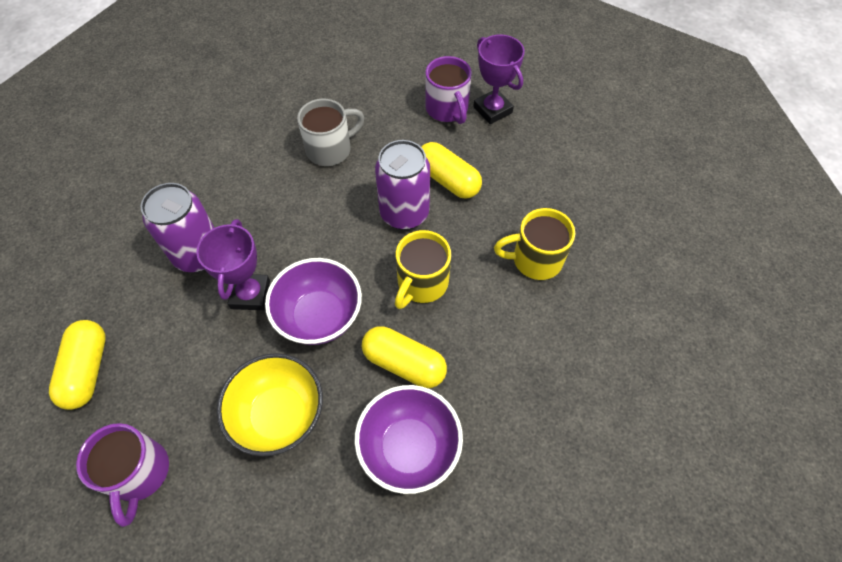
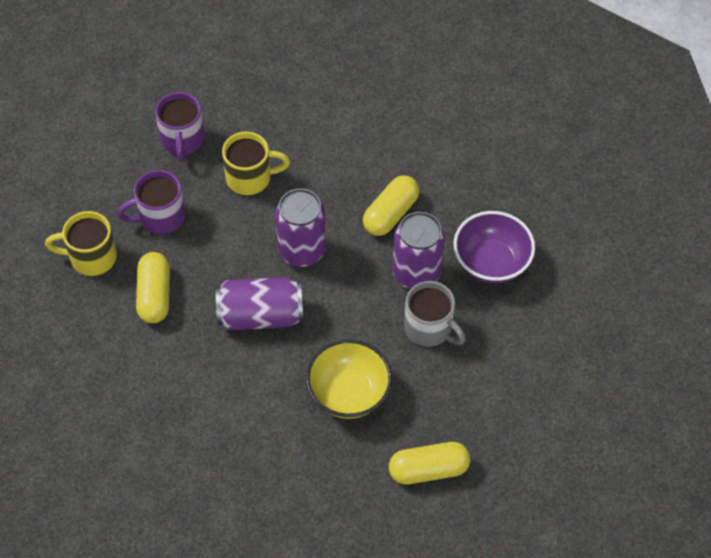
purple bowl: [265,258,362,345] [355,385,463,494] = 2 -> [454,211,535,284] = 1
purple can: [141,183,215,272] [375,140,430,230] = 2 -> [216,277,303,330] [275,189,326,267] [392,212,445,289] = 3
purple trophy: [196,219,270,310] [473,35,525,124] = 2 -> none = 0

